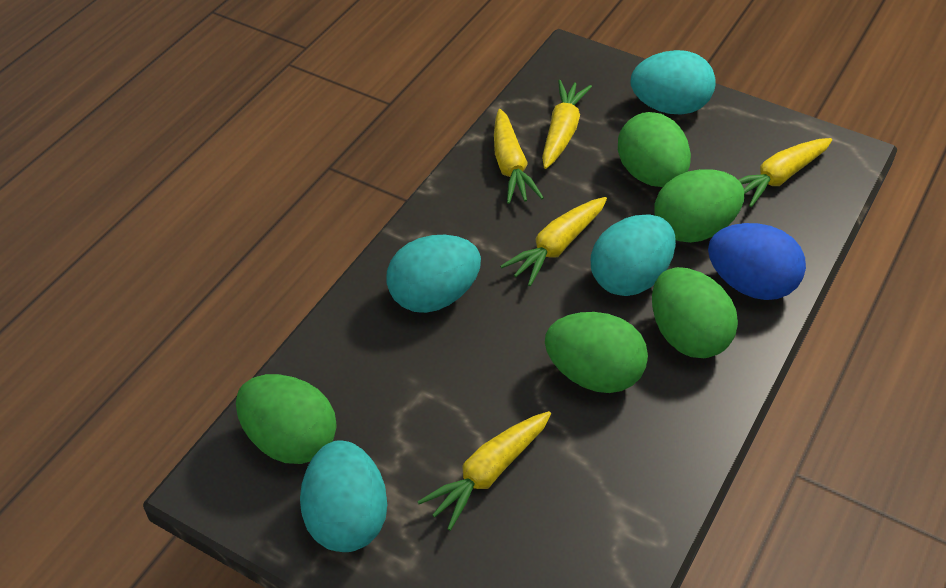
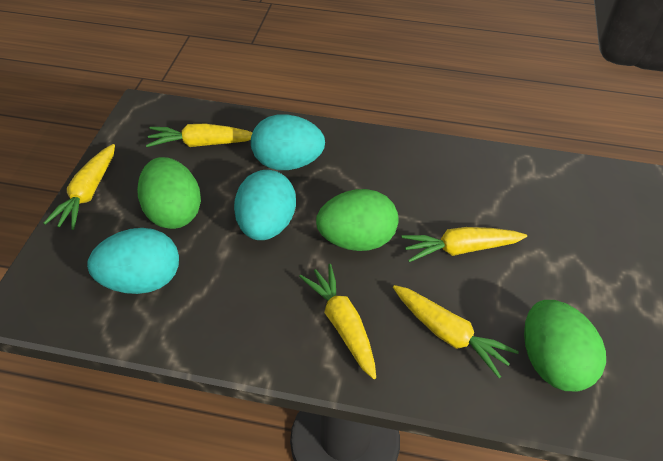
blue egg: [708,223,806,300] = 1 -> none = 0
green egg: [236,374,337,464] [545,312,648,393] [618,112,691,187] [652,267,738,358] [654,169,744,243] = 5 -> [137,157,201,229] [316,189,399,251] [524,300,606,391] = 3
turquoise egg: [300,440,387,552] [386,235,481,313] [591,214,676,296] [631,50,716,114] = 4 -> [87,228,179,294] [234,170,296,240] [251,114,325,170] = 3

